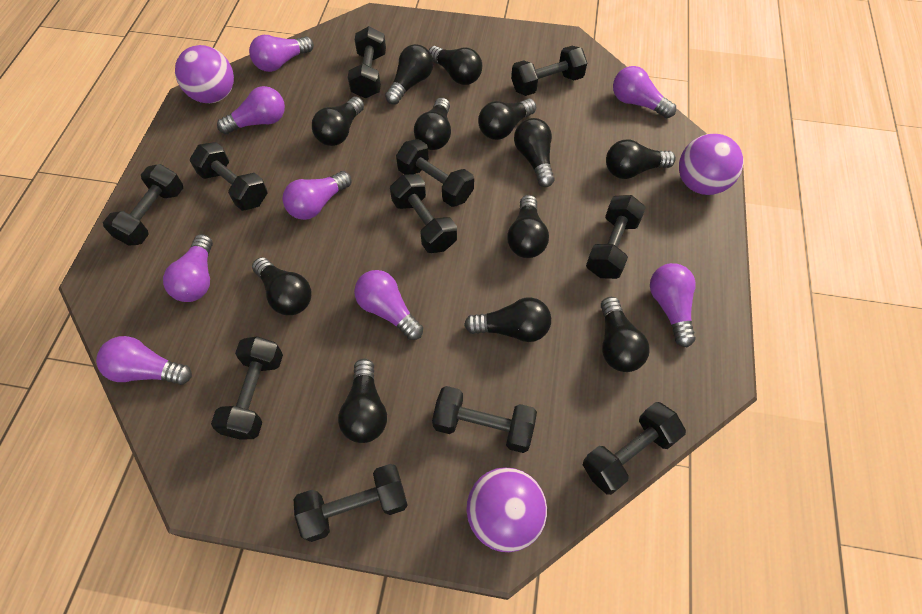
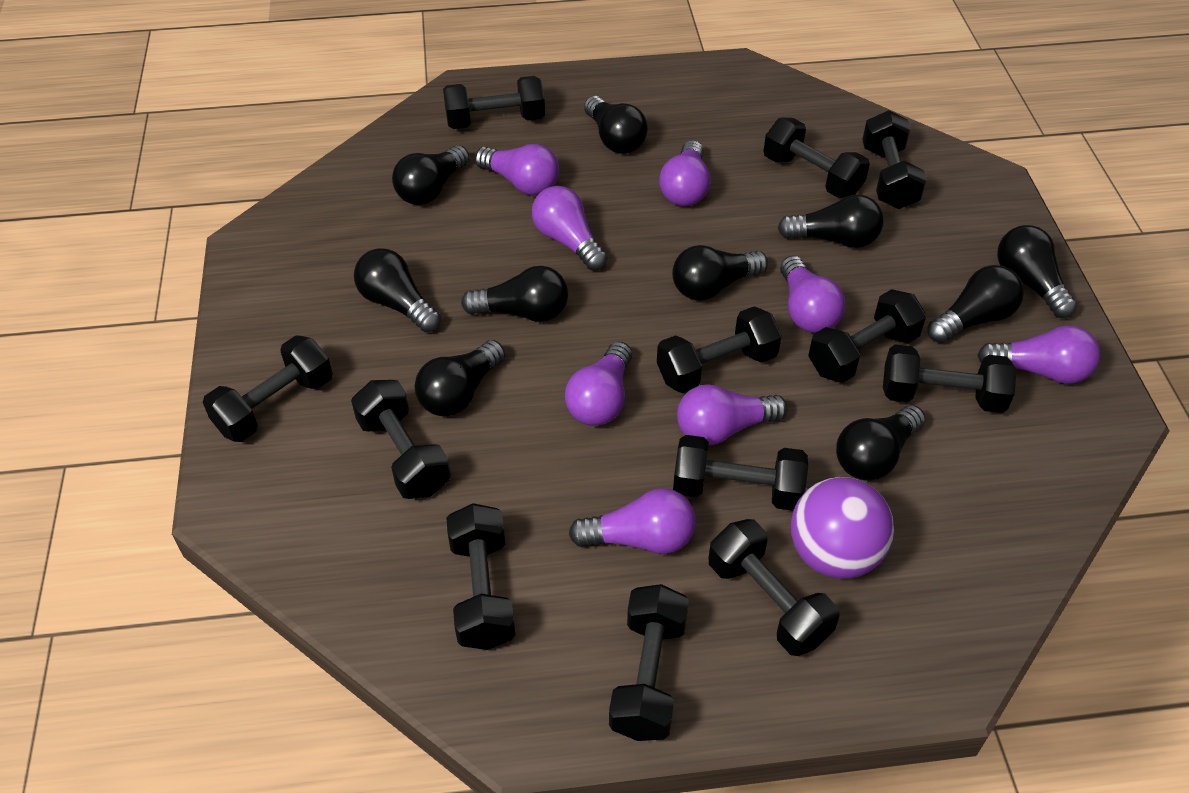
black dumbbell: [103,164,183,245] [190,142,268,211] [211,336,283,440] [294,464,408,542] [348,26,386,98] [390,174,457,253] [396,139,474,207] [432,386,537,453] [511,46,587,96] [583,402,686,495] [586,195,646,279] = 11 -> [203,335,333,442] [351,380,451,499] [443,76,545,129] [447,503,515,650] [609,584,689,741] [657,306,782,393] [673,435,808,511] [709,519,840,656] [763,117,870,198] [808,289,926,383] [862,110,927,209] [883,344,1017,413] = 12
black light bulb: [252,257,312,315] [312,96,364,146] [338,358,387,443] [385,44,433,104] [414,97,451,150] [429,46,482,85] [464,297,551,342] [478,98,536,140] [507,195,549,258] [514,118,555,187] [601,297,650,372] [606,140,676,179] = 12 -> [354,248,441,333] [392,145,470,205] [415,340,505,416] [461,266,568,322] [584,96,648,154] [672,245,768,301] [778,194,884,248] [836,405,926,481] [927,265,1024,343] [997,225,1077,318] = 10
purple ball: [175,45,234,103] [466,467,547,552] [679,134,743,195] = 3 -> [791,477,894,579] = 1

